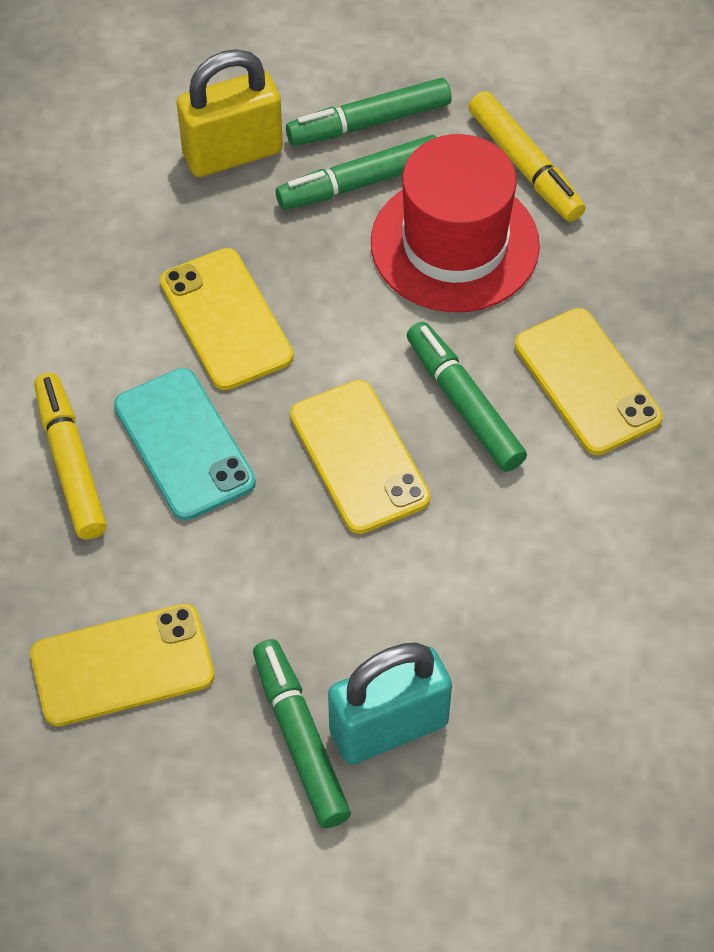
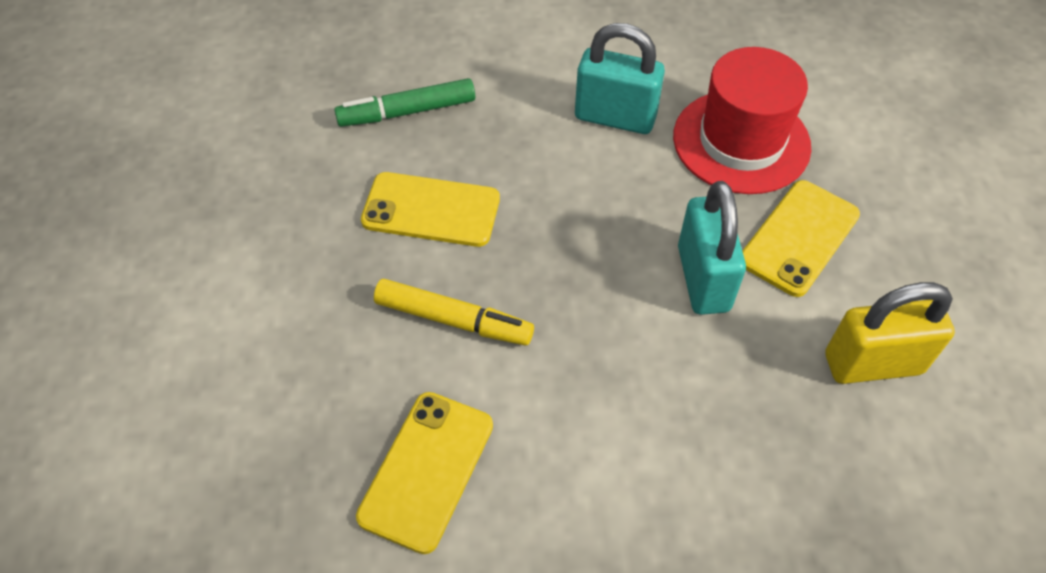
green marker: [253,639,351,828] [276,135,437,210] [286,78,452,146] [407,322,527,472] = 4 -> [334,78,475,127] = 1
turquoise padlock: [328,642,452,765] = 1 -> [575,23,665,134] [678,181,746,315] = 2
turquoise phone: [114,368,256,520] = 1 -> none = 0
yellow marker: [34,373,107,539] [469,91,586,222] = 2 -> [374,279,534,346] = 1
yellow phone: [30,604,214,726] [160,248,294,390] [290,380,430,534] [515,308,663,455] = 4 -> [356,392,493,554] [361,172,500,247] [742,180,860,297] = 3

